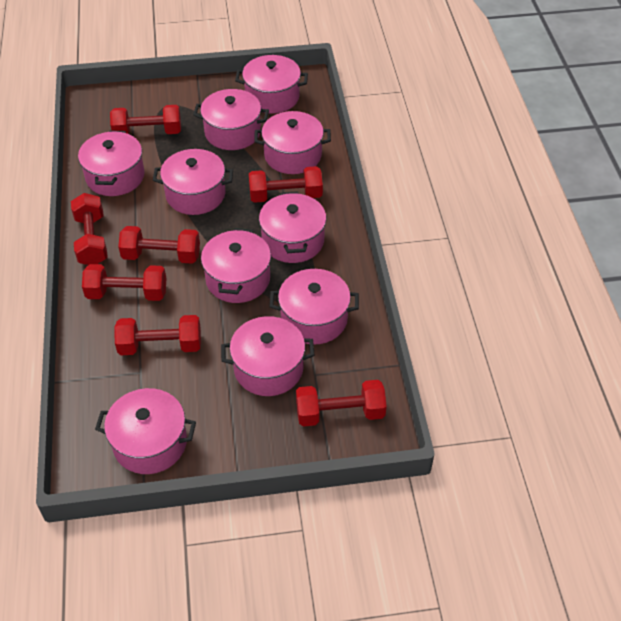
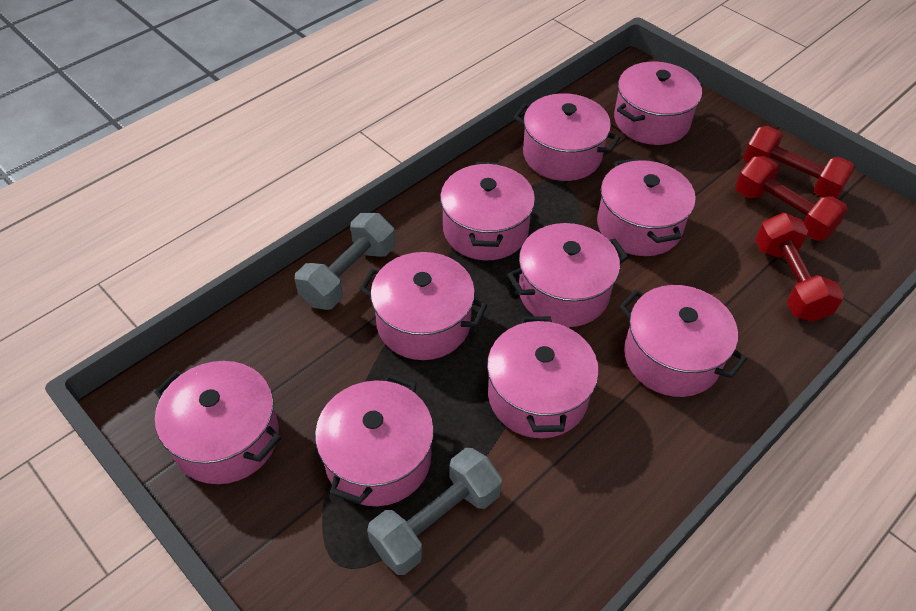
grey dumbbell: none = 0 -> [295,213,395,310] [367,448,502,575] = 2
red dumbbell: [71,193,108,265] [82,264,166,301] [110,105,181,134] [114,315,201,355] [118,226,200,264] [249,166,323,203] [296,380,387,427] = 7 -> [735,156,848,241] [743,126,855,198] [755,213,844,322] = 3

